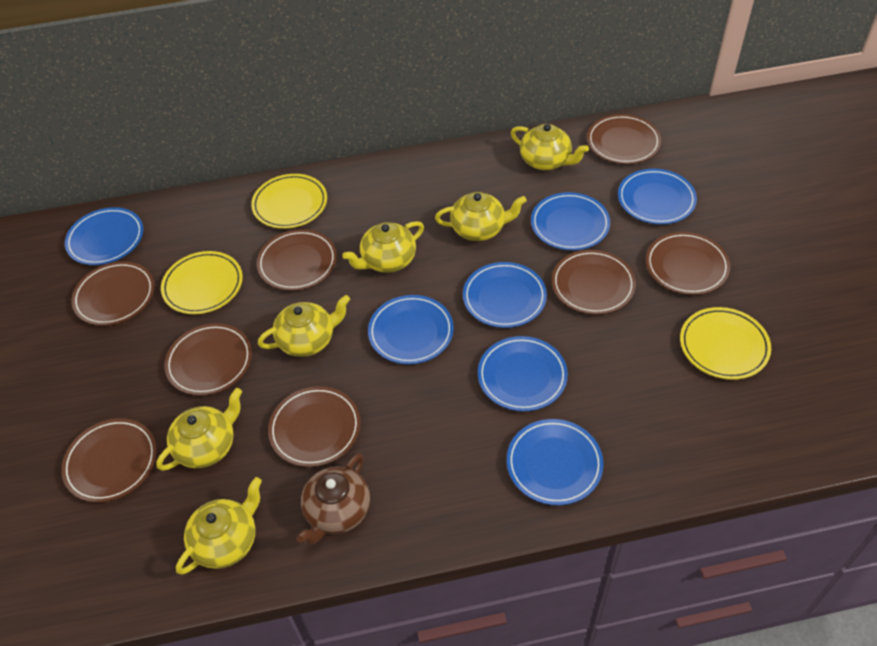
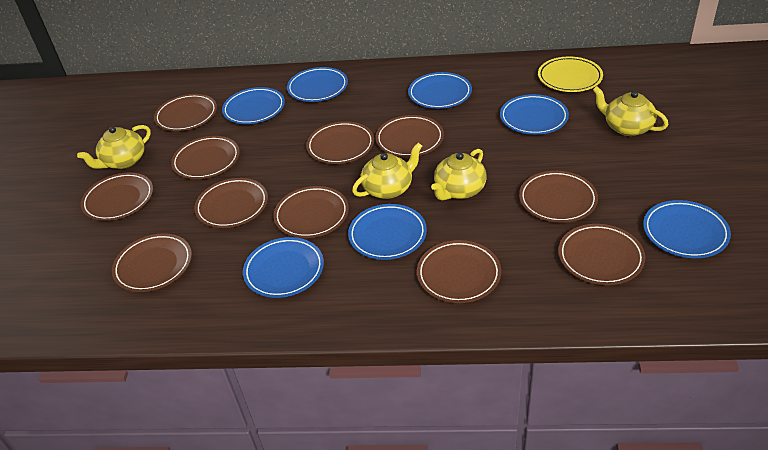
brown plate: [61,418,157,502] [72,261,154,326] [164,323,252,396] [257,229,337,291] [268,386,361,467] [552,250,636,315] [587,114,661,164] [646,232,730,295] = 8 -> [81,173,153,221] [112,233,192,292] [154,94,217,131] [171,136,240,179] [194,178,268,228] [273,186,349,238] [306,121,374,164] [376,115,444,157] [417,240,501,303] [519,171,598,223] [558,224,645,285] = 11
brown teapot: [297,453,370,544] = 1 -> none = 0
yellow plate: [161,251,243,314] [251,174,327,229] [680,307,771,380] = 3 -> [538,57,603,92] = 1
yellow teapot: [156,388,242,471] [176,477,262,575] [258,295,350,357] [342,221,424,273] [435,192,527,241] [511,124,589,170] = 6 -> [77,125,151,169] [352,143,422,199] [431,149,486,200] [593,86,668,136] = 4

